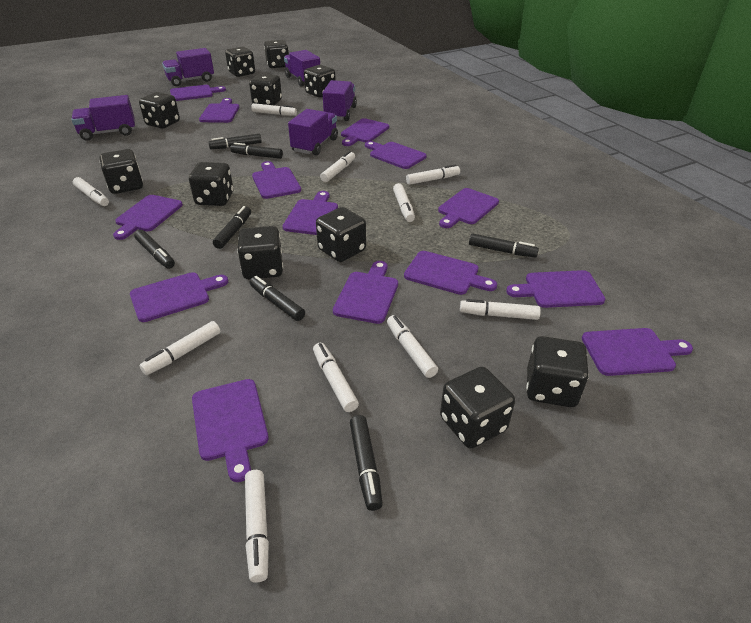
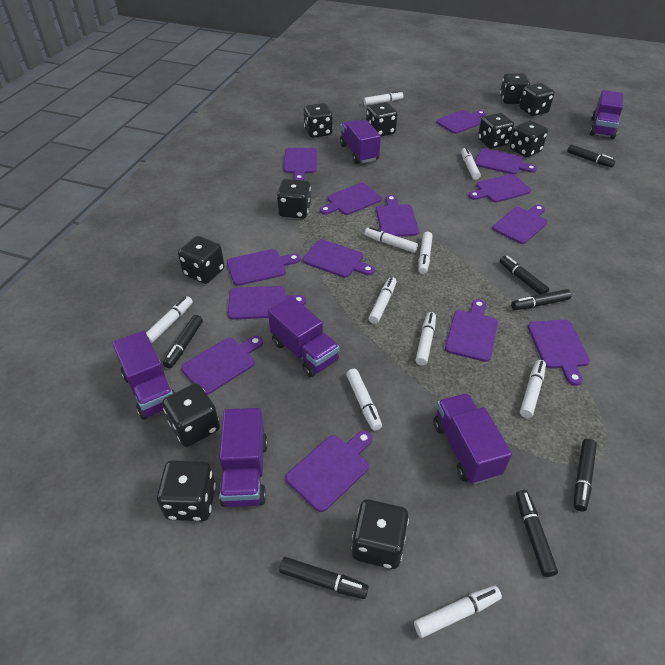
purple truck: [71,95,135,140] [162,48,214,86] [284,50,320,87] [288,109,338,156] [323,80,357,121] = 5 -> [112,331,176,420] [219,408,268,507] [268,296,340,377] [340,120,381,164] [433,393,512,484] [590,90,624,139] = 6

